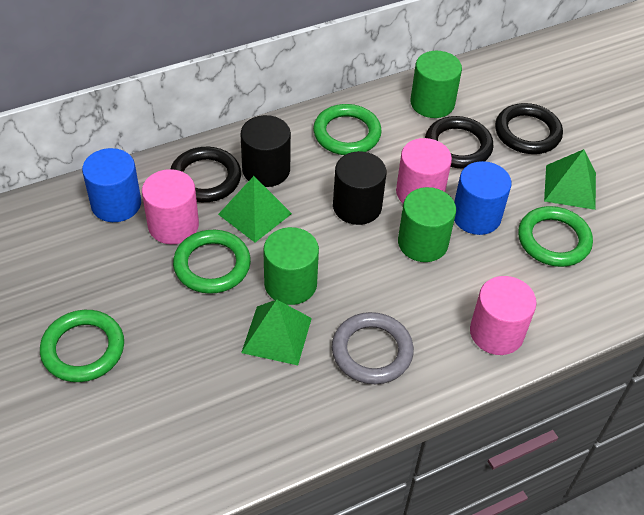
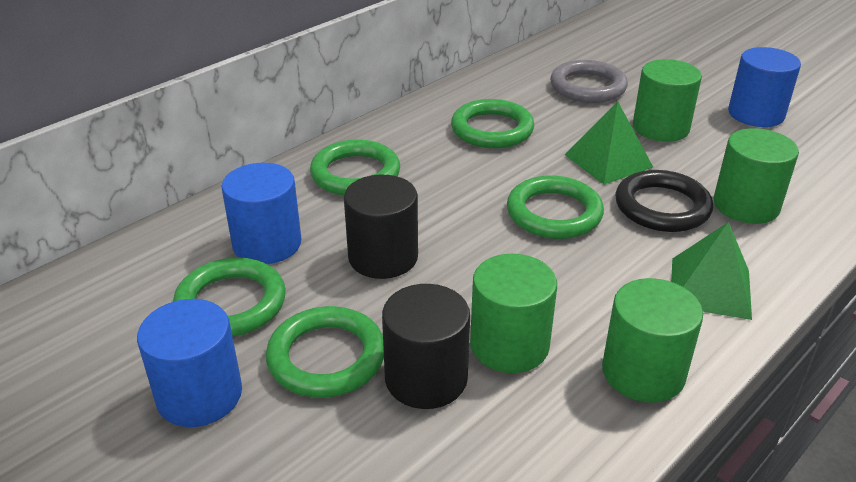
black ring: [171,147,241,202] [425,116,494,169] [495,103,563,154] = 3 -> [615,170,713,232] = 1
blue cylinder: [82,148,141,222] [454,161,511,235] = 2 -> [137,299,242,427] [222,163,301,264] [728,47,801,127] = 3
green cylinder: [263,227,319,305] [398,187,456,262] [410,51,462,118] = 3 -> [470,254,557,373] [602,278,703,403] [633,59,702,142] [713,128,799,224] = 4
green pyramid: [218,176,292,242] [241,299,312,365] [544,149,596,210] = 3 -> [565,101,653,185] [671,222,752,320] = 2
green ring: [40,310,124,382] [173,230,251,294] [313,104,382,155] [518,206,593,267] = 4 -> [173,257,286,337] [266,306,384,398] [310,139,400,196] [451,99,534,148] [507,176,604,239] = 5
pink cylinder: [142,169,199,244] [396,138,452,203] [470,276,537,355] = 3 -> none = 0

